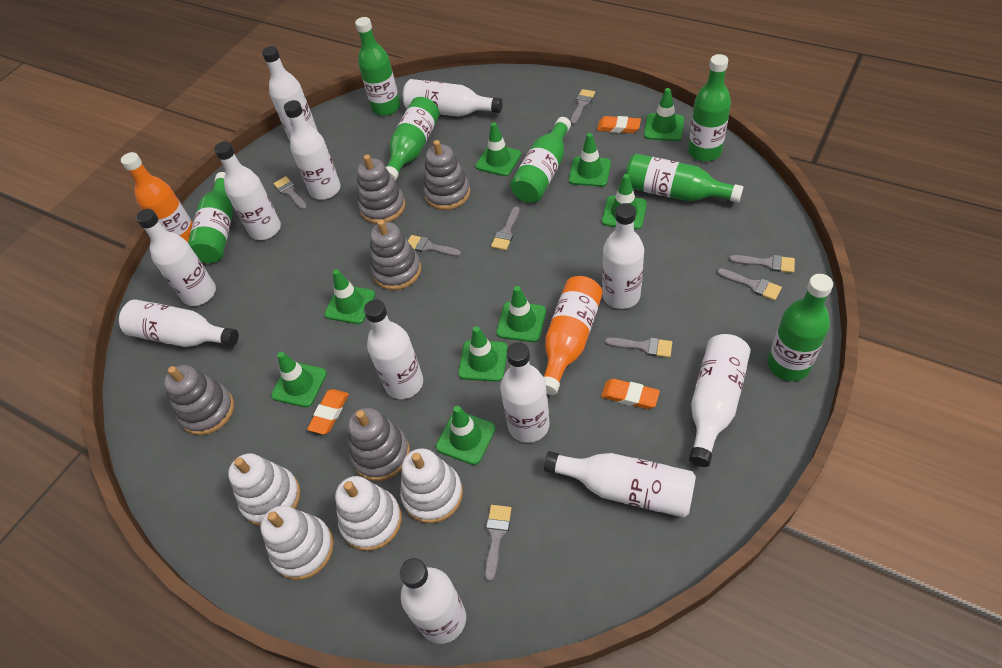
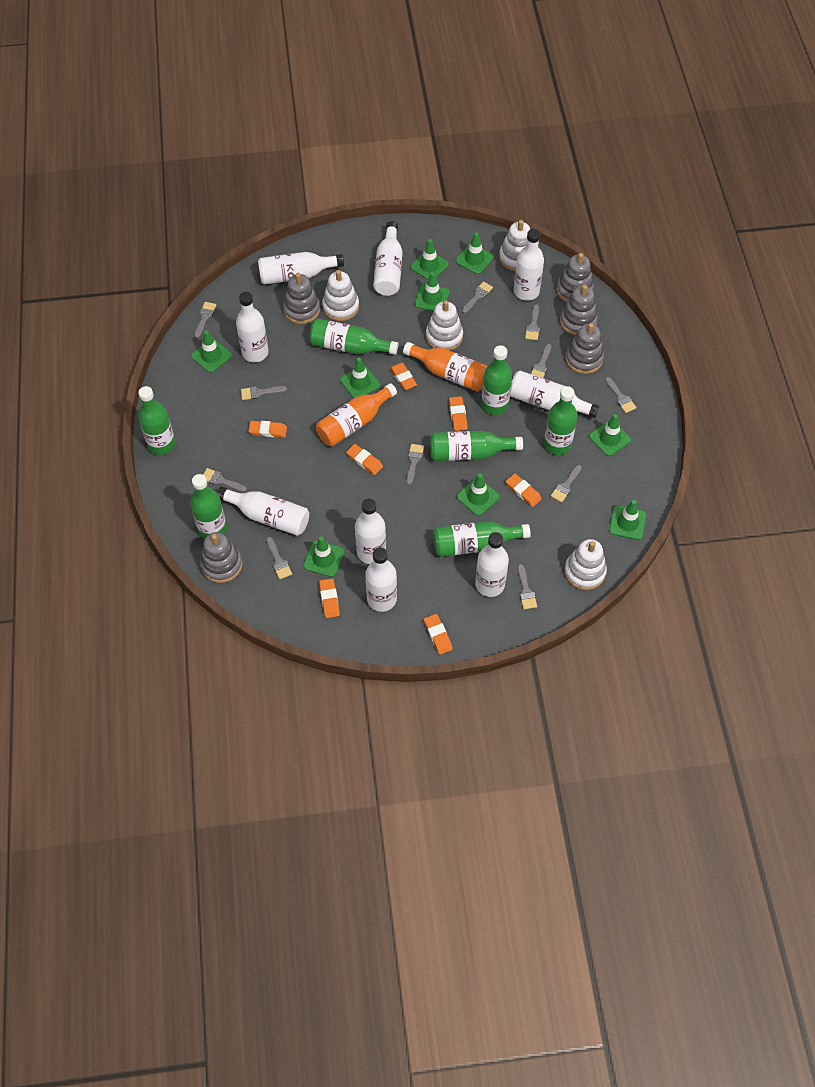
grey brush: [273,176,307,210] [408,235,461,257] [485,505,512,582] [491,206,520,250] [570,89,595,125] [605,337,672,358] [717,268,782,301] [729,255,795,273] = 8 -> [194,302,216,338] [203,468,247,492] [241,386,287,400] [266,537,292,579] [406,444,424,485] [462,281,493,313] [518,564,537,609] [525,304,540,340] [531,344,551,378] [551,465,582,503] [605,377,637,413] = 11
orange eraser: [307,389,349,434] [597,116,641,133] [601,379,660,409] = 3 -> [248,421,287,437] [319,578,340,618] [346,444,383,475] [390,362,417,390] [424,614,453,655] [449,396,468,431] [506,473,542,507] = 7
white bottle: [119,299,239,347] [136,209,216,306] [214,141,281,240] [262,46,317,140] [284,100,341,200] [364,299,423,399] [399,558,466,644] [403,79,503,117] [500,342,550,443] [544,451,696,518] [602,203,644,309] [689,334,751,467] = 12 -> [217,486,309,536] [236,292,269,362] [258,252,344,284] [355,499,386,564] [365,547,397,612] [373,221,403,296] [475,532,509,597] [510,370,600,418] [514,229,544,301] = 9

